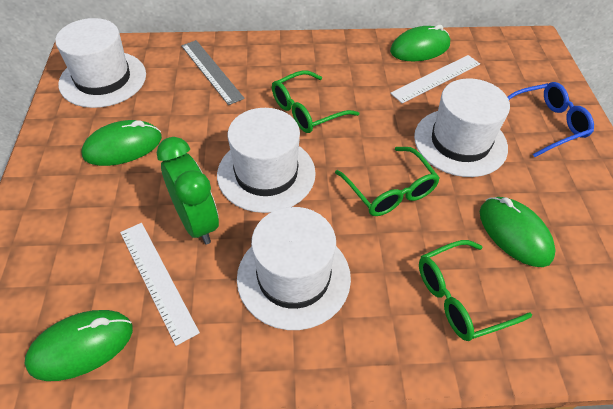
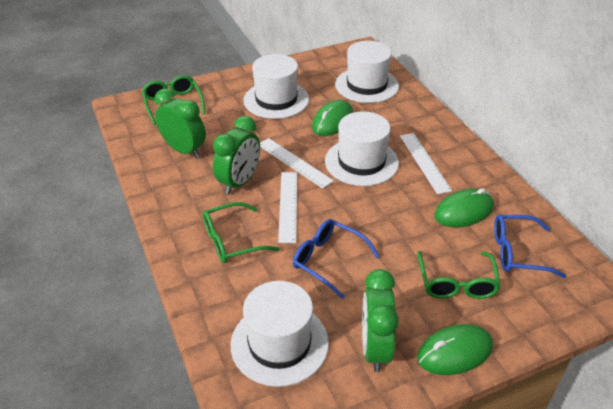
blue glasses: [508,82,594,157] = 1 -> [293,219,379,299] [494,215,566,278] = 2
green clock: [157,137,219,244] = 1 -> [155,88,206,158] [213,116,260,195] [362,269,399,372] = 3
green mouse: [25,310,133,381] [82,120,162,166] [390,25,450,61] [480,197,556,267] = 4 -> [312,100,353,136] [417,324,493,375] [435,189,494,227] = 3
grey ruler: [181,40,245,105] = 1 -> none = 0
white ruler: [120,223,200,346] [390,55,480,103] = 2 -> [260,138,334,189] [278,172,297,243] [400,133,452,194] = 3

